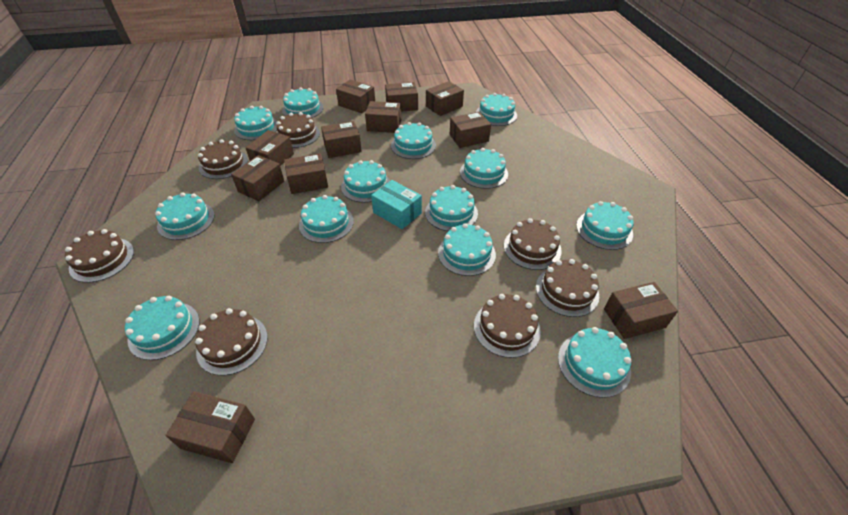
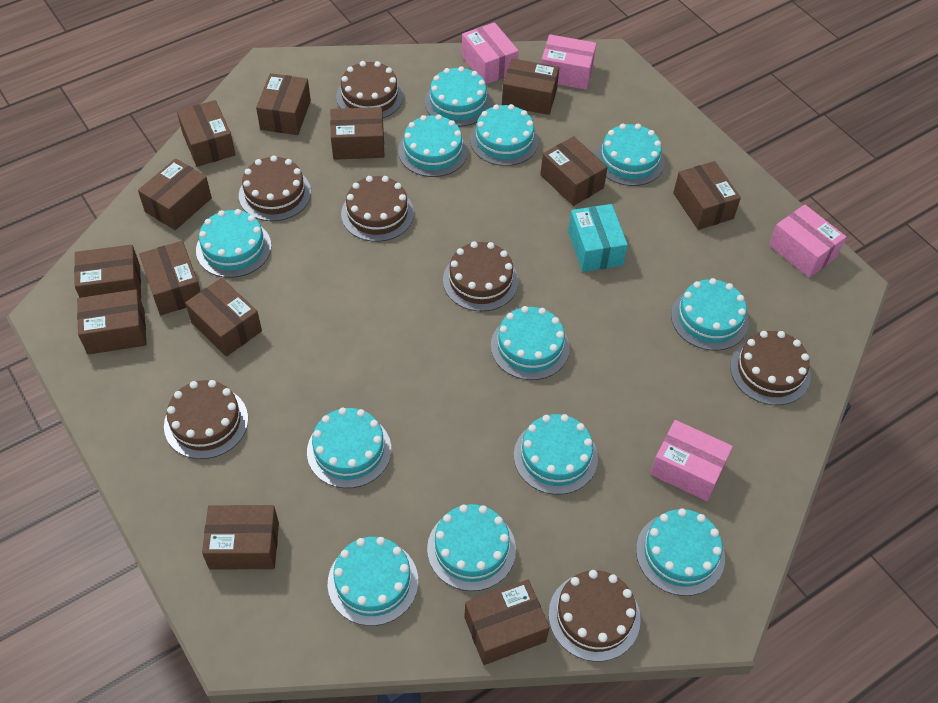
brown box: [165,391,255,463] [231,155,284,201] [245,130,294,166] [284,153,328,194] [321,121,362,158] [336,79,375,113] [365,101,401,133] [385,82,418,112] [426,81,464,116] [450,111,491,148] [604,282,678,339] = 11 -> [74,245,141,299] [77,289,147,355] [138,159,212,230] [139,241,200,315] [177,100,235,167] [185,278,262,357] [202,505,279,569] [256,73,311,135] [330,107,385,160] [464,580,550,665] [502,58,559,115] [540,136,608,206] [673,161,741,230] = 13
pink box: none = 0 -> [462,22,519,84] [541,34,596,90] [650,420,733,501] [769,205,846,278] = 4
turquoise cake: [125,296,200,360] [155,193,215,240] [234,106,277,140] [282,87,324,118] [299,195,354,243] [341,160,390,203] [391,122,436,159] [425,185,478,231] [438,223,496,276] [460,148,508,189] [476,93,517,126] [558,327,631,398] [576,201,634,250] = 13 -> [196,209,271,278] [307,407,391,488] [328,537,418,626] [398,114,468,177] [425,66,492,127] [427,504,516,591] [470,104,539,166] [491,306,570,380] [514,414,598,495] [595,124,665,186] [636,508,725,596] [671,278,749,351] = 12

